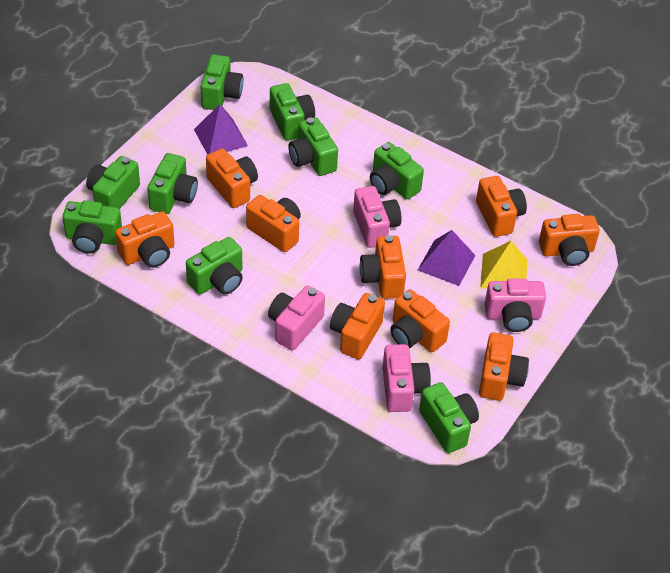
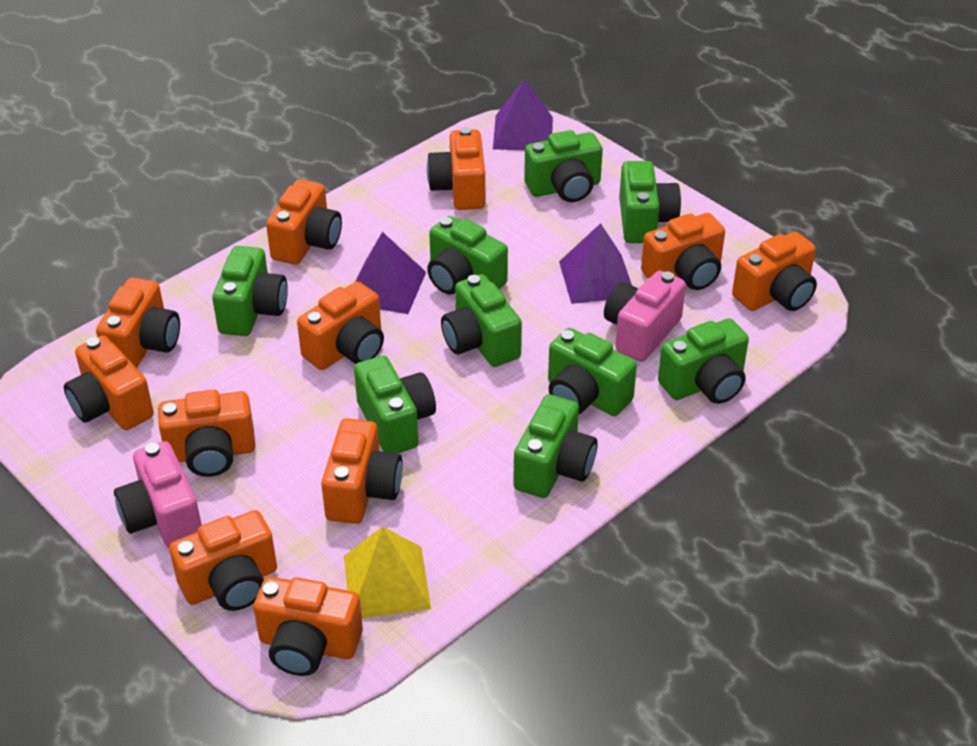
orange camera: [115,212,174,268] [206,149,258,208] [246,195,301,252] [330,293,385,359] [360,235,406,299] [390,289,450,352] [476,176,527,237] [479,332,529,401] [539,214,600,266] = 9 -> [64,335,154,430] [96,278,180,368] [158,390,256,477] [169,510,277,611] [253,577,363,676] [266,179,342,265] [297,281,384,370] [321,418,403,524] [427,127,485,210] [641,213,725,290] [732,231,817,311] = 11
pink camera: [268,285,325,351] [353,186,402,248] [382,344,431,412] [484,278,546,332] = 4 -> [114,441,202,548] [604,271,686,362] = 2
purple pyramid: [194,104,248,155] [418,230,476,286] = 2 -> [355,232,426,314] [493,79,553,150] [559,223,632,304] = 3

